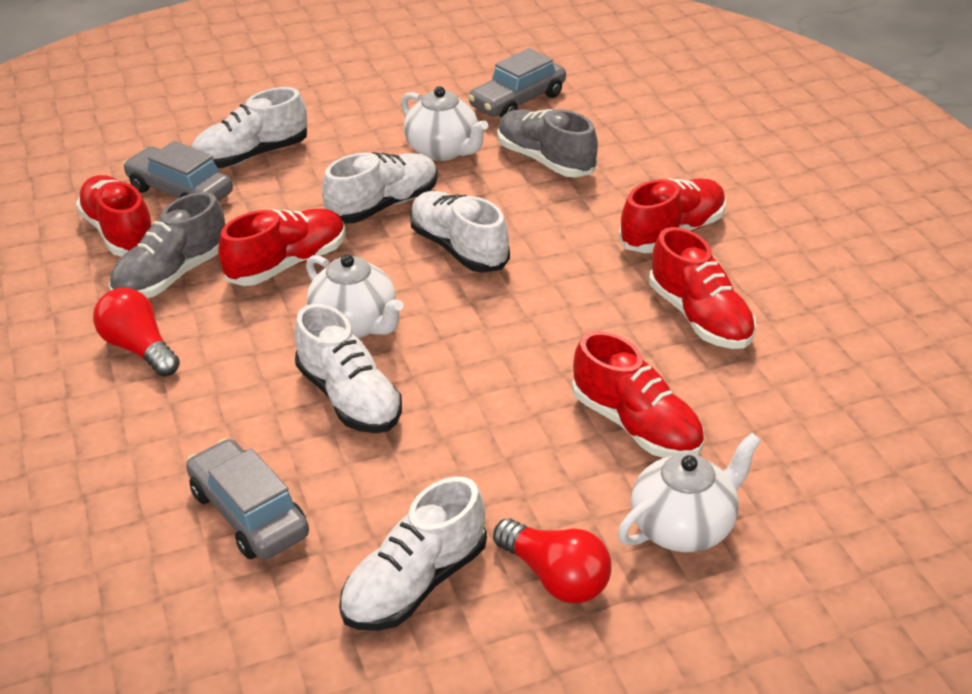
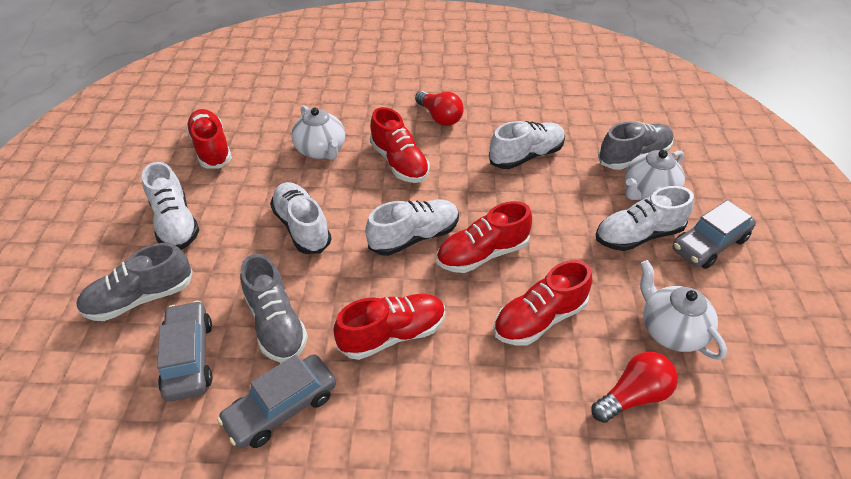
grey shoe: [109,192,225,298] [497,109,598,177] = 2 -> [76,243,193,321] [241,254,308,363] [598,121,674,170] = 3

